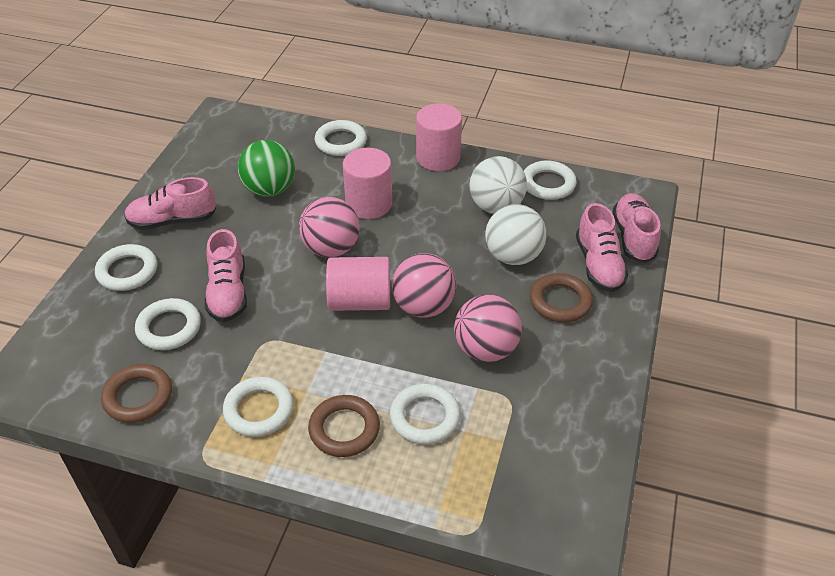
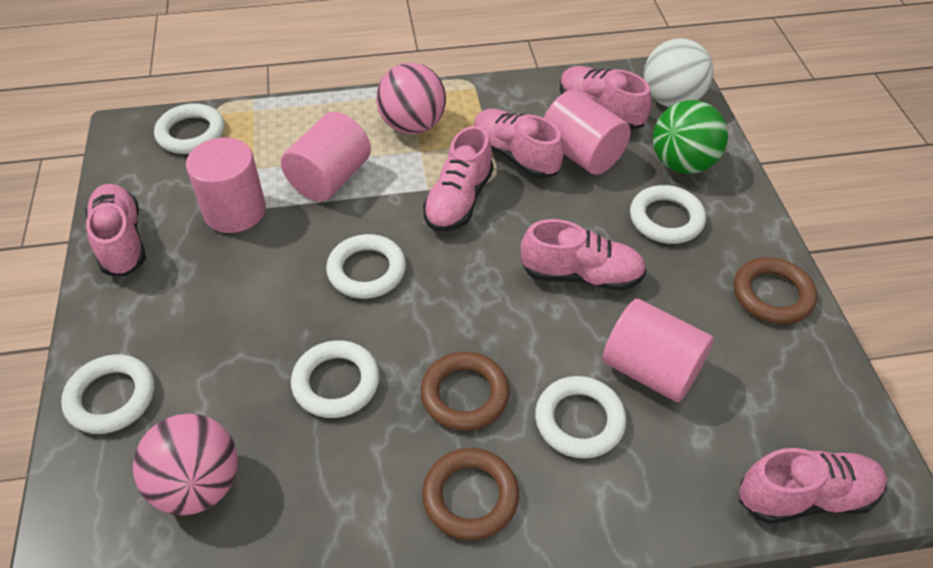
pink ball: [299,197,360,257] [392,253,456,317] [454,295,522,362] = 3 -> [133,414,238,515] [376,63,446,134] = 2
pink cylinder: [326,257,390,311] [343,148,392,219] [416,103,462,171] = 3 -> [186,137,266,233] [281,112,371,202] [544,90,631,175] [603,299,714,402] = 4
pink shoe: [124,177,216,230] [204,229,247,322] [576,203,628,292] [612,193,661,263] = 4 -> [86,184,146,276] [423,126,494,232] [474,109,564,179] [521,219,647,291] [560,66,652,130] [739,448,887,524] = 6
white ball: [470,156,527,214] [485,204,547,265] = 2 -> [644,38,714,107] = 1

